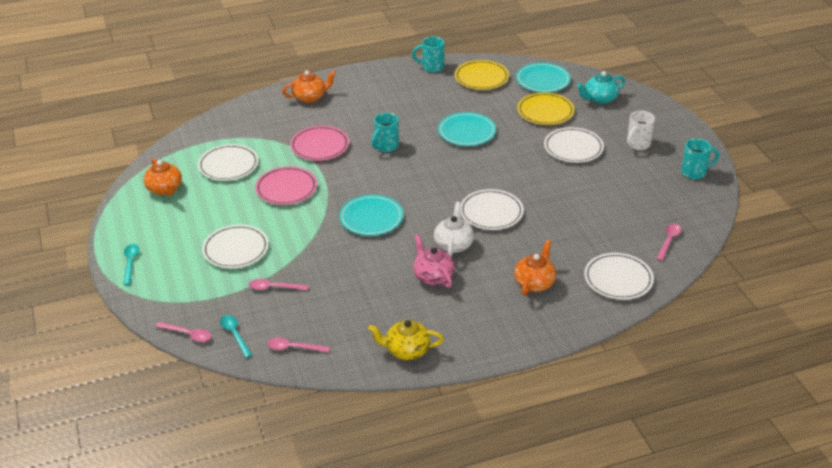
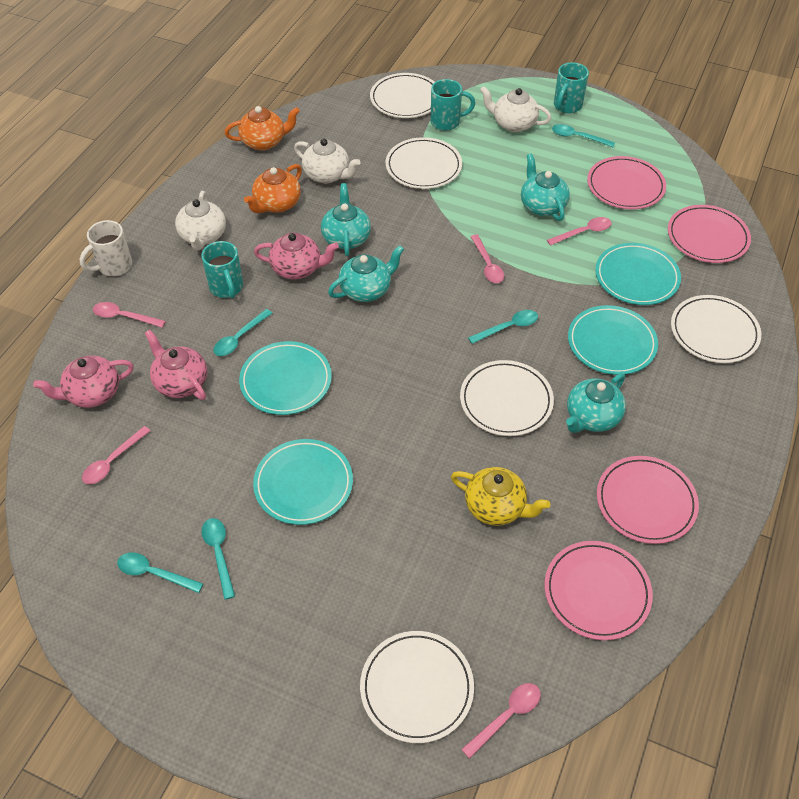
orange teapot: [144,158,182,196] [282,70,336,103] [514,240,556,295] = 3 -> [224,106,300,150] [244,164,302,213] = 2
pink plate: [255,166,317,205] [290,126,349,161] = 2 -> [545,541,653,640] [587,156,666,209] [597,456,699,544] [668,205,751,263] = 4
pink spoon: [156,322,211,342] [249,279,308,290] [267,337,330,352] [656,224,681,261] = 4 -> [82,426,150,484] [93,302,166,328] [461,683,541,759] [471,234,504,283] [547,217,612,246] = 5
pink teapot: [413,234,455,288] = 1 -> [33,355,134,408] [145,330,207,400] [254,233,339,279] = 3
turquoise plate: [339,195,403,236] [438,112,496,146] [516,63,571,93] = 3 -> [239,341,332,415] [253,439,353,525] [568,305,658,375] [595,243,681,305] = 4
turquoise spoon: [123,244,139,285] [220,315,252,358] = 2 -> [117,553,203,593] [201,518,235,600] [213,309,272,356] [468,310,538,344] [552,124,615,147] = 5
turquoise teapot: [577,71,625,104] = 1 -> [321,183,371,256] [328,245,404,302] [521,154,570,221] [566,373,626,433] = 4
white teapot: [434,202,474,257] = 1 -> [175,191,226,250] [294,139,361,183] [480,86,551,132] = 3
yellow plate: [455,60,509,90] [517,93,574,125] = 2 -> none = 0

